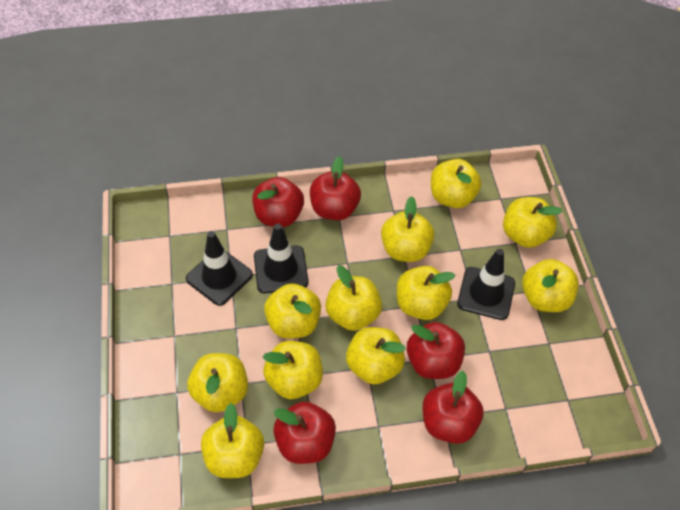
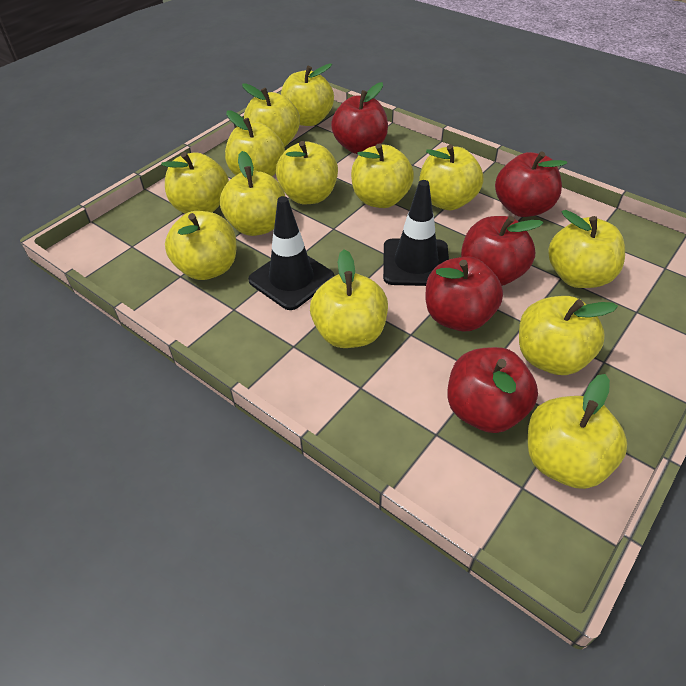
black traffic cone: [186,231,253,306] [254,223,308,293] [457,249,515,320] = 3 -> [248,196,334,310] [383,180,449,286] = 2
yellow apple: [187,353,248,412] [201,403,264,478] [263,341,323,399] [264,283,321,339] [325,265,382,331] [346,327,406,384] [381,196,435,262] [397,266,455,320] [431,159,481,208] [503,197,562,248] [522,259,579,312] = 11 -> [161,152,229,214] [165,211,236,280] [220,151,285,236] [225,110,285,176] [242,83,300,147] [276,141,338,204] [281,64,334,126] [310,249,388,348] [351,143,414,208] [419,144,484,210] [519,296,618,375] [528,374,627,489] [548,210,625,288] = 13

